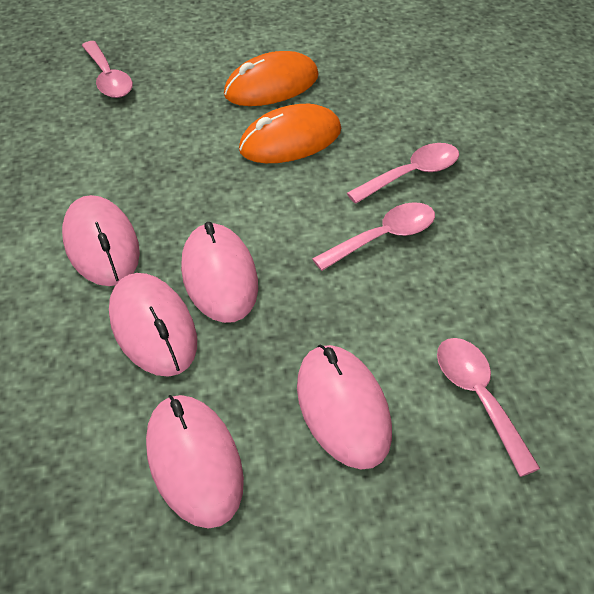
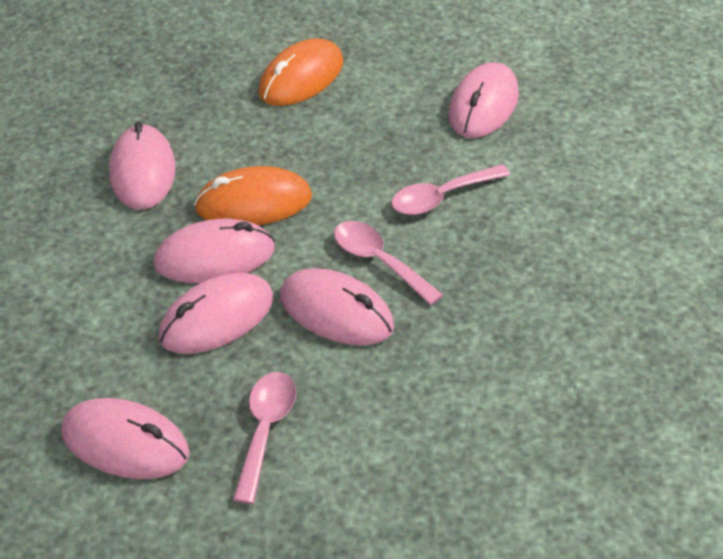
pink mouse: [62,195,140,286] [109,273,197,377] [146,395,244,529] [181,222,258,323] [297,345,392,469] = 5 -> [61,398,189,479] [109,122,176,210] [153,219,275,283] [158,273,273,354] [280,268,394,345] [449,62,519,138] = 6
pink spoon: [82,41,133,98] [312,202,435,271] [347,143,459,204] [437,338,540,477] = 4 -> [233,372,296,504] [334,221,443,305] [391,164,510,215] = 3

